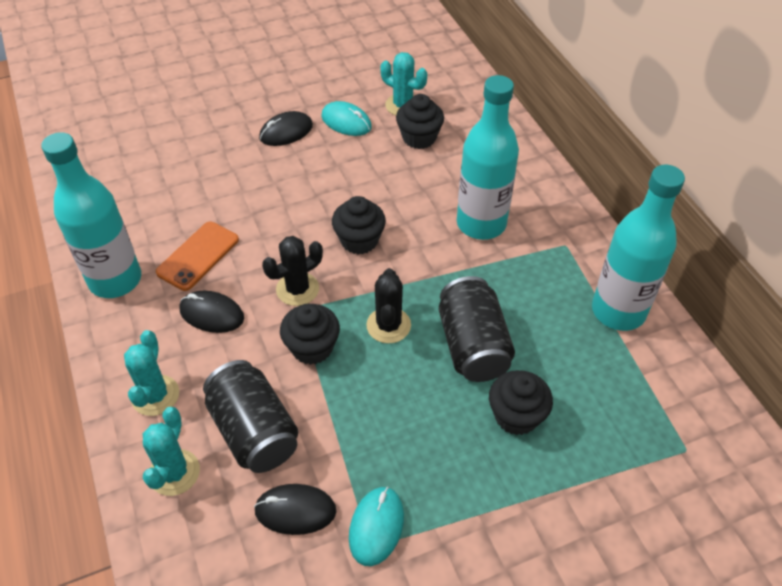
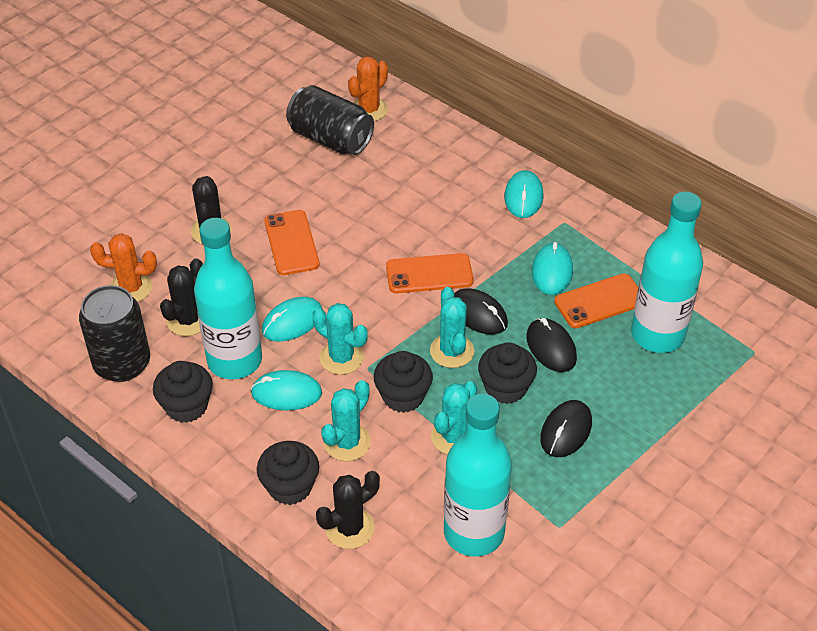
black cactus: [262,236,323,306] [366,268,411,343] = 2 -> [160,258,203,336] [191,176,232,244] [316,471,380,549] = 3
orange cactus: none = 0 -> [90,233,157,302] [348,56,388,121] = 2
orange phone: [156,222,239,291] = 1 -> [264,210,320,275] [386,253,474,293] [554,274,638,328] = 3
turquoise cactus: [124,330,179,416] [143,407,200,496] [380,52,427,115] = 3 -> [312,303,368,375] [321,380,371,461] [430,287,474,368] [431,381,477,455] = 4
turquoise mouse: [321,101,372,136] [349,487,404,566] = 2 -> [251,370,322,410] [262,297,323,342] [504,170,544,218] [532,242,573,295] = 4

